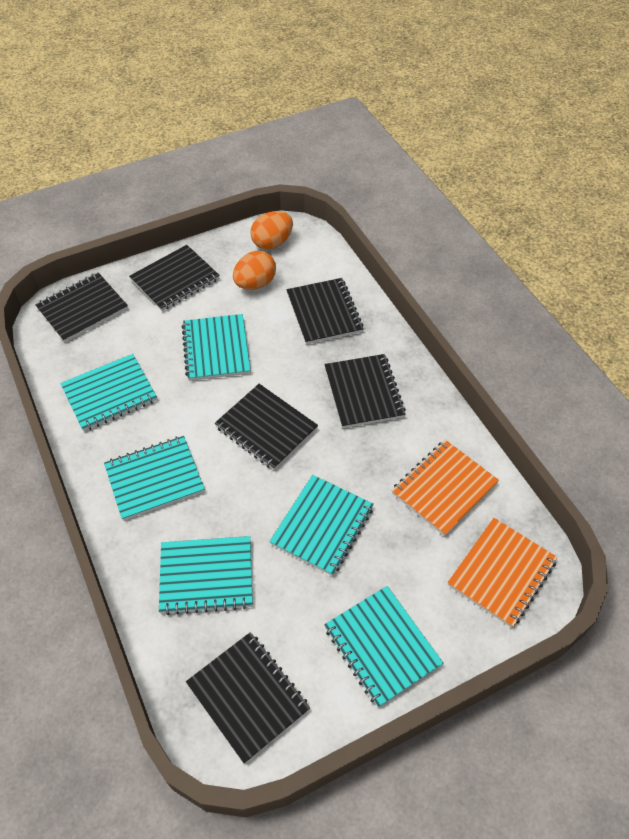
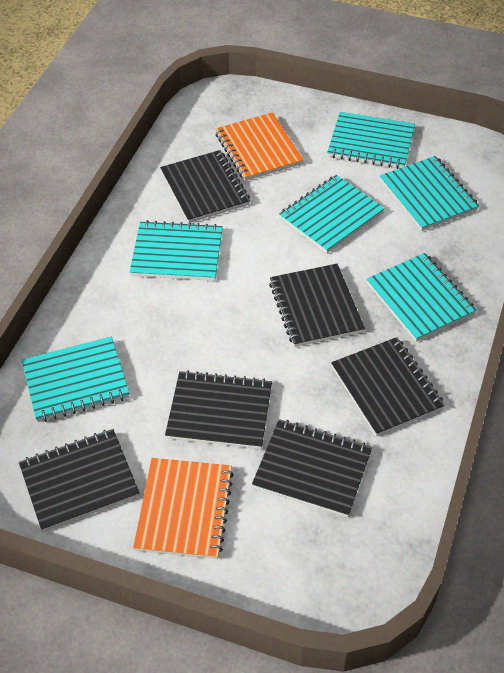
orange egg: [233,251,276,290] [250,211,293,250] = 2 -> none = 0

